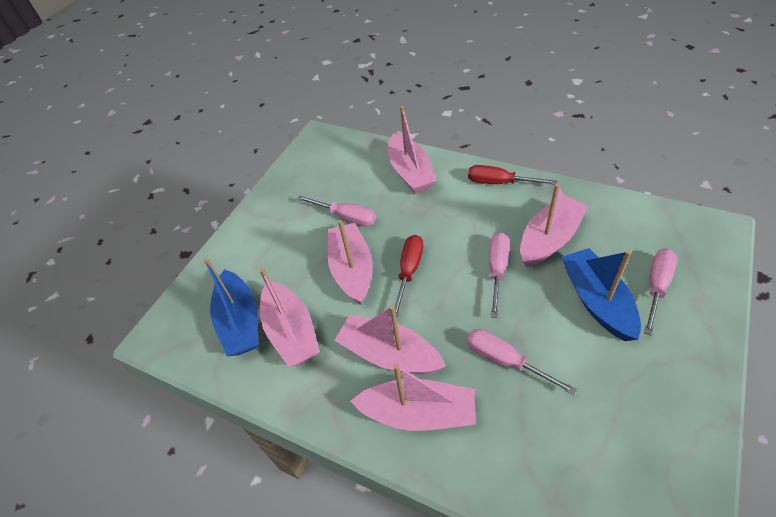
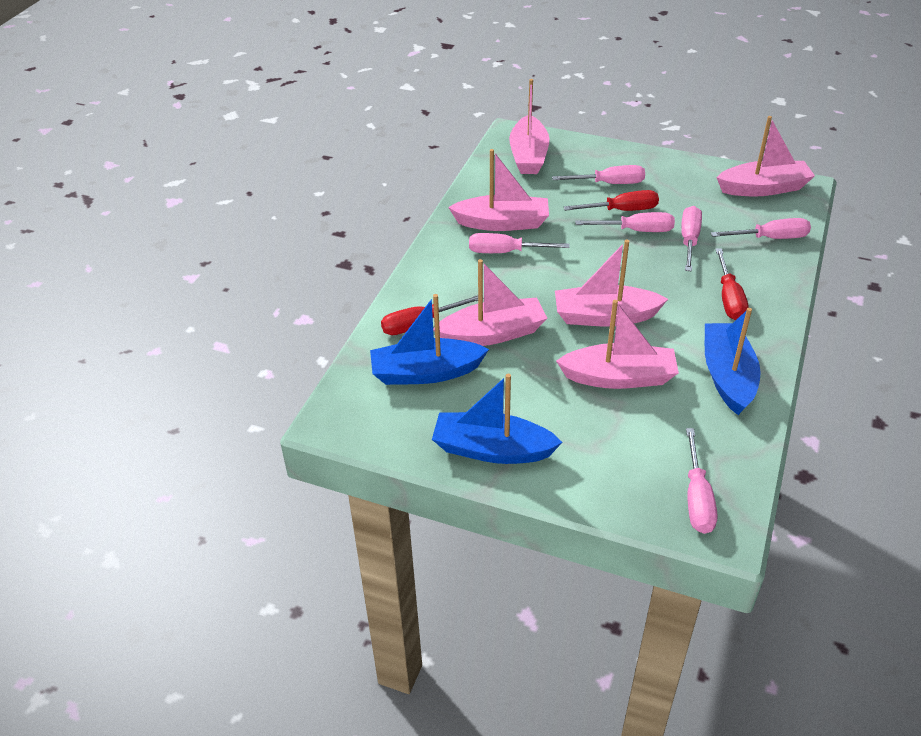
blue boat: [204,258,259,356] [562,248,641,341] = 2 -> [370,294,489,385] [432,374,563,464] [705,308,761,415] = 3
pink screwdriver: [297,195,376,226] [467,329,578,395] [489,232,510,318] [644,248,678,336] = 4 -> [469,233,570,253] [552,165,645,184] [575,212,675,232] [681,206,702,271] [686,428,718,534] [711,218,811,239] = 6
red screwdriver: [395,235,423,318] [468,165,558,185] = 2 -> [381,295,484,335] [564,190,659,211] [715,248,749,320] = 3

